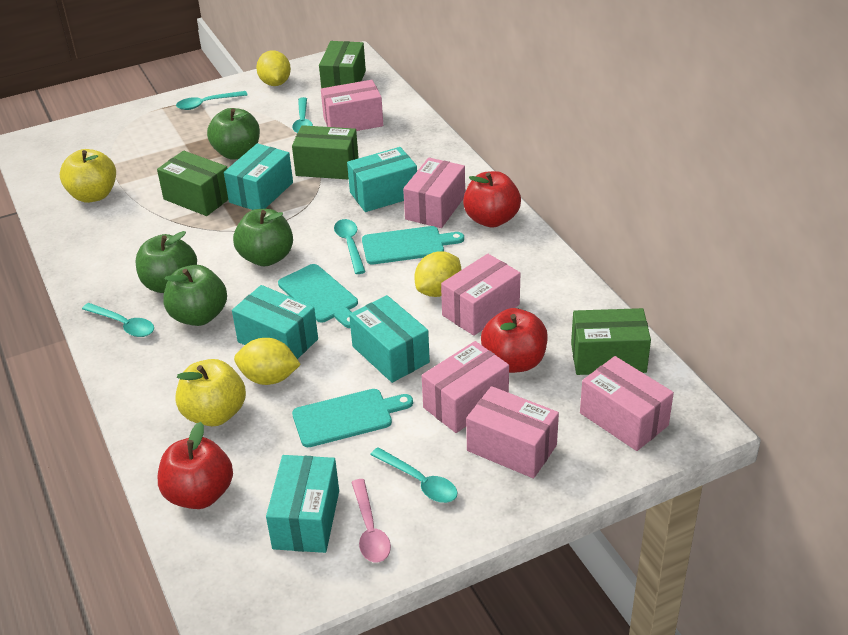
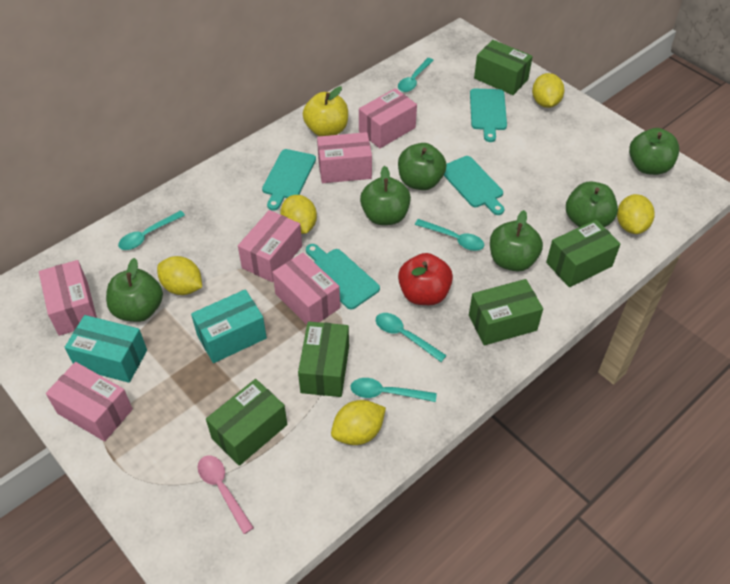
green apple: [136,231,197,293] [163,265,227,326] [207,108,260,160] [233,209,293,266] = 4 -> [106,258,163,322] [360,166,411,225] [398,143,446,190] [490,210,543,271] [566,181,618,227] [629,128,679,175] = 6
green box: [157,151,228,216] [292,125,359,180] [319,41,366,88] [571,308,651,375] = 4 -> [206,379,287,466] [298,321,349,397] [469,279,543,345] [474,40,533,95] [546,220,621,287] = 5
red apple: [158,422,233,509] [463,171,521,228] [481,308,548,373] = 3 -> [398,253,453,305] = 1
turquoise box: [224,143,293,210] [232,285,318,359] [266,455,339,553] [347,147,417,212] [349,295,430,383] = 5 -> [65,315,147,383] [191,289,267,363] = 2
turquoise cutting board: [278,264,358,328] [292,389,413,447] [362,226,464,264] = 3 -> [262,149,316,210] [306,244,380,309] [443,156,504,215] [470,89,507,142] = 4
yellow apple: [60,149,116,203] [176,359,246,426] = 2 -> [303,87,348,136] = 1
yellow lemon: [234,338,301,385] [256,50,291,86] [414,251,461,297] = 3 -> [157,256,202,295] [280,195,317,234] [331,400,386,445] [532,73,565,108] [617,194,655,234] = 5

